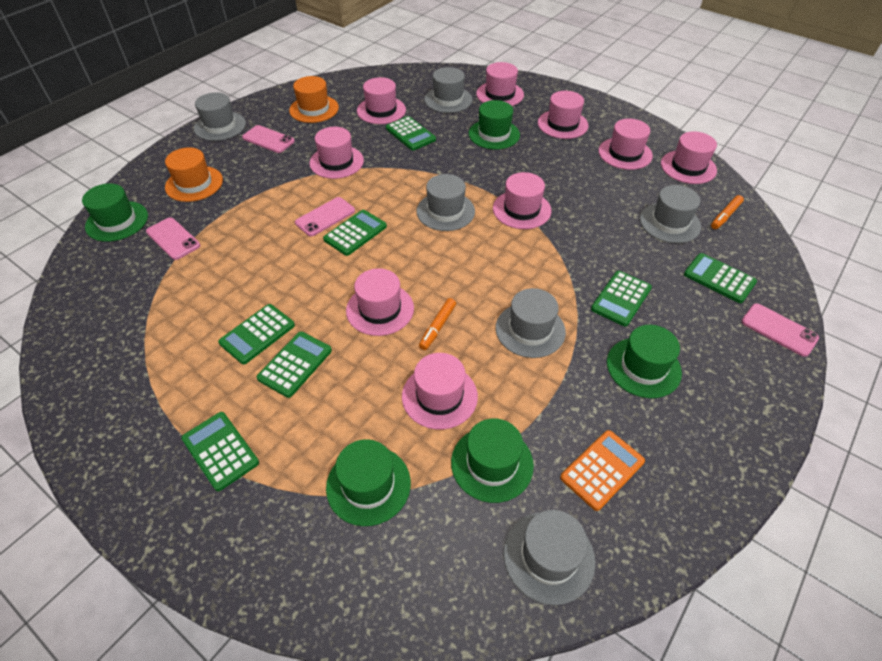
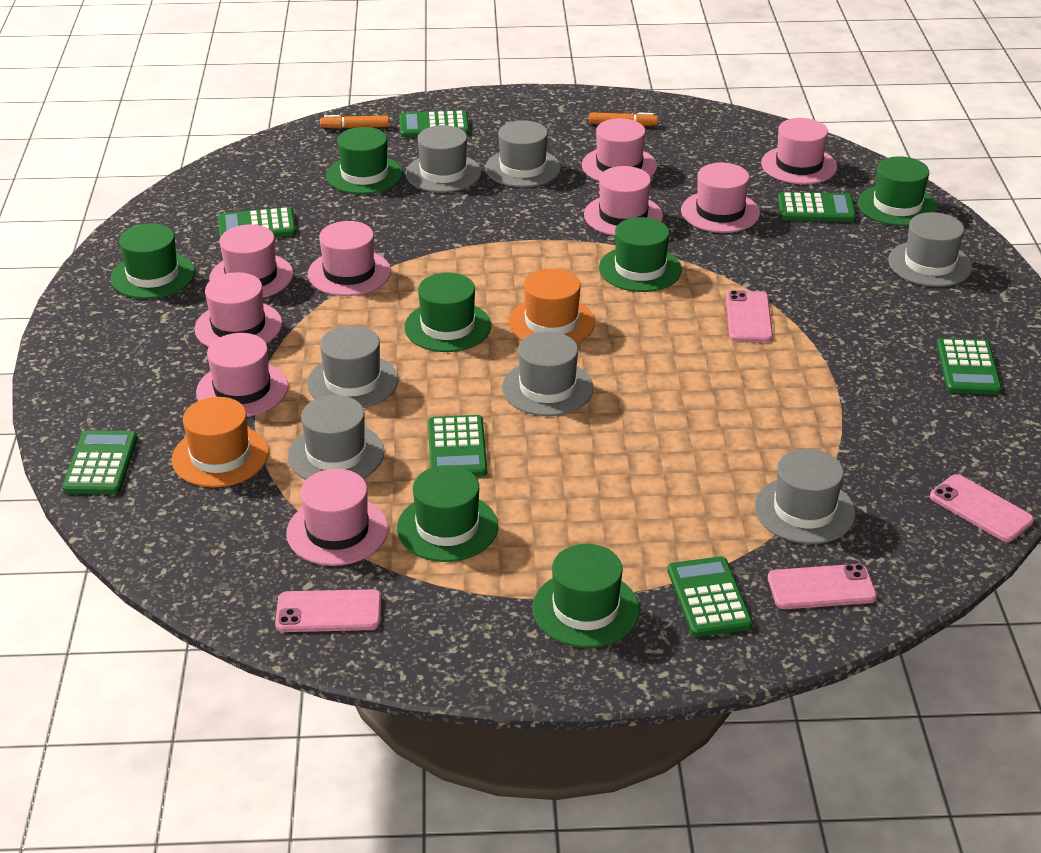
green hat: [82,183,148,242] [326,439,411,526] [451,418,534,503] [469,100,520,149] [607,325,682,398] = 5 -> [110,223,195,299] [326,127,403,194] [397,465,498,562] [404,273,491,352] [532,544,640,648] [599,217,682,292] [858,156,937,226] = 7
grey hat: [194,92,246,141] [416,174,475,231] [424,67,472,113] [496,288,566,358] [504,510,595,605] [640,185,701,243] = 6 -> [288,395,385,480] [307,325,398,408] [405,125,482,193] [485,120,561,187] [502,331,593,416] [754,449,855,544] [888,212,972,287] = 7
orange calculator: [560,430,645,511] = 1 -> none = 0

